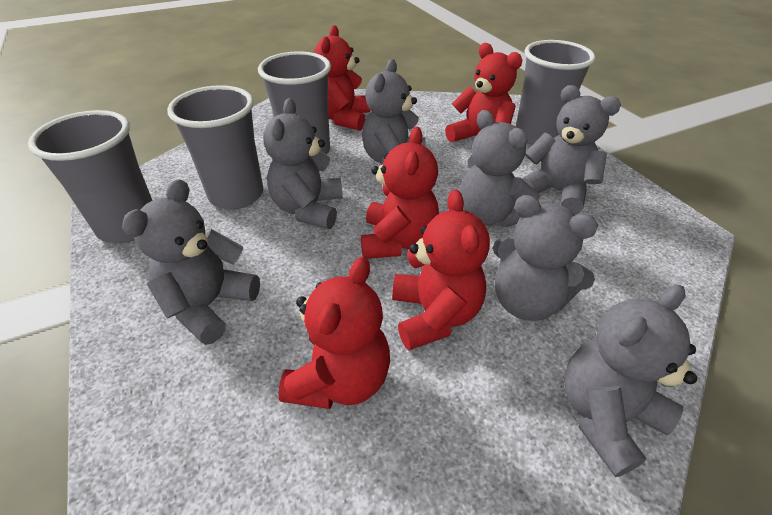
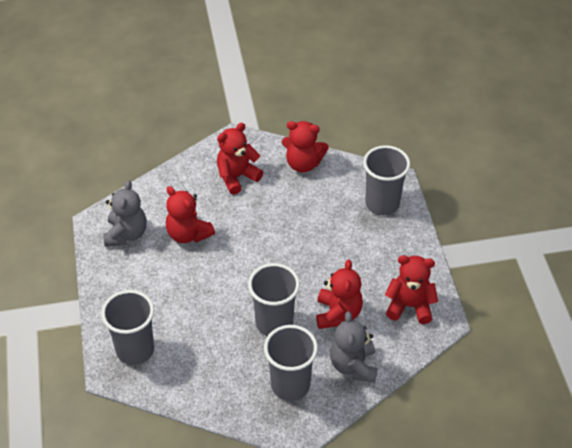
grey teddy bear: [122,179,260,345] [263,98,343,229] [362,59,426,165] [460,110,540,227] [493,195,598,321] [521,85,621,214] [564,285,697,477] = 7 -> [103,180,147,247] [330,311,377,383] = 2

